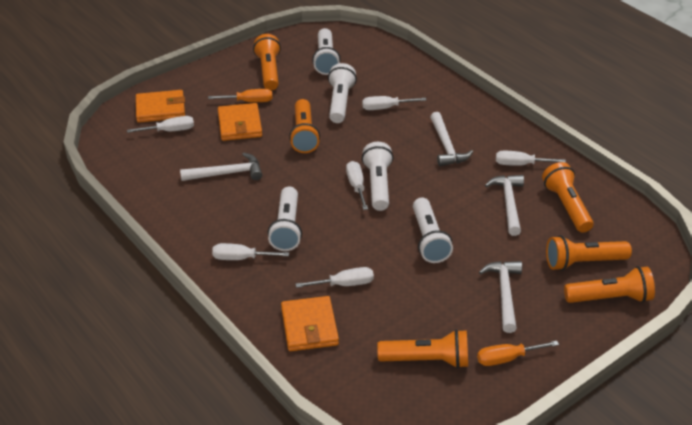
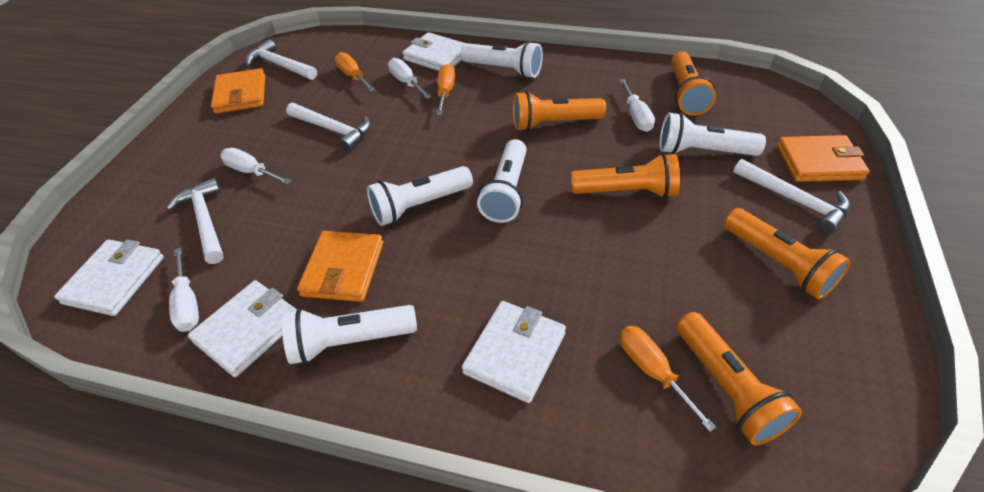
orange flashlight: [253,34,281,90] [289,99,320,153] [377,329,468,368] [542,162,593,233] [546,235,632,271] [564,266,655,303] = 6 -> [513,91,606,131] [571,153,680,198] [671,51,716,116] [676,312,802,445] [724,208,851,300] = 5
orange screwdriver: [208,89,272,102] [477,341,559,366] = 2 -> [335,52,375,91] [436,64,455,115] [620,326,717,432] = 3
white screwdriver: [127,116,194,133] [212,243,289,260] [295,267,374,288] [346,161,368,210] [362,96,426,110] [496,151,566,166] = 6 -> [169,248,199,332] [220,148,292,185] [388,58,431,99] [619,79,655,132] = 4
white wallet: none = 0 -> [54,239,164,316] [188,280,297,377] [402,32,466,71] [462,301,566,403] = 4

